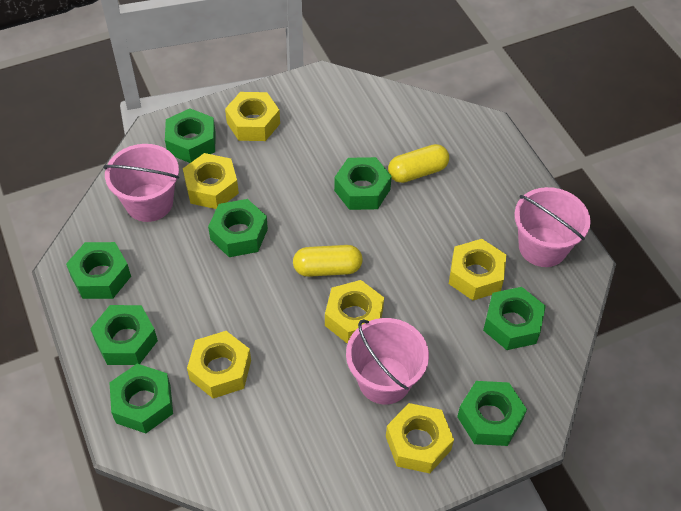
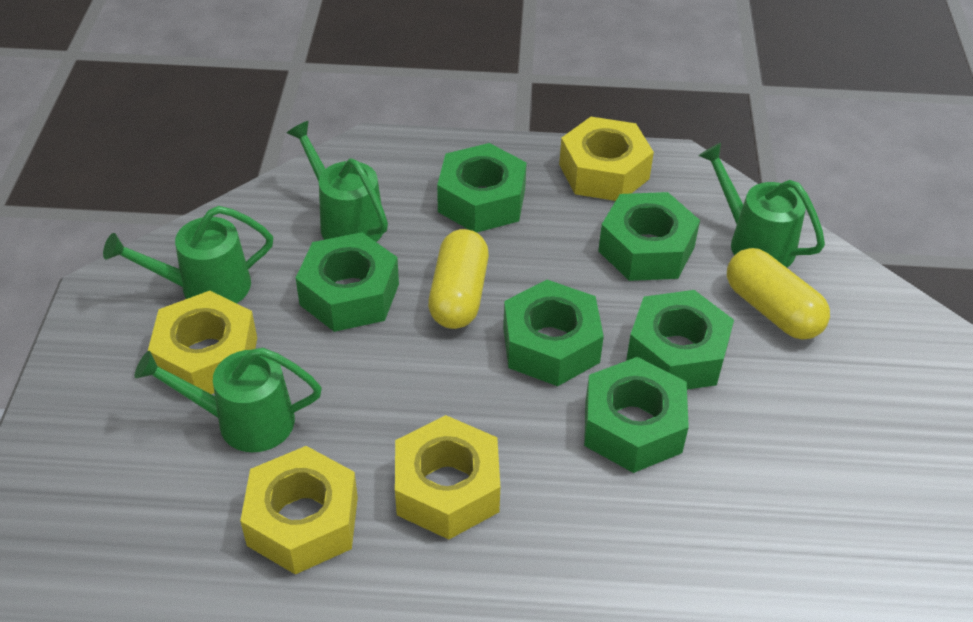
green nut: [66,242,131,299] [90,305,158,365] [109,364,173,433] [165,108,215,163] [208,199,268,257] [334,157,392,210] [457,381,527,446] [483,287,546,350] = 8 -> [296,232,399,332] [437,143,527,233] [503,280,604,386] [584,357,689,473] [598,192,700,281] [626,290,734,390] = 6
green watering can: none = 0 -> [103,206,273,303] [135,348,322,452] [287,121,388,242] [699,143,825,267] = 4
pink bucket: [103,144,179,222] [346,318,429,405] [514,187,591,267] = 3 -> none = 0
yellow nut: [183,153,239,209] [187,331,251,398] [225,92,280,141] [325,280,384,344] [386,403,454,473] [449,239,506,300] = 6 -> [148,291,257,394] [240,446,358,575] [395,415,500,540] [559,117,654,201] = 4

